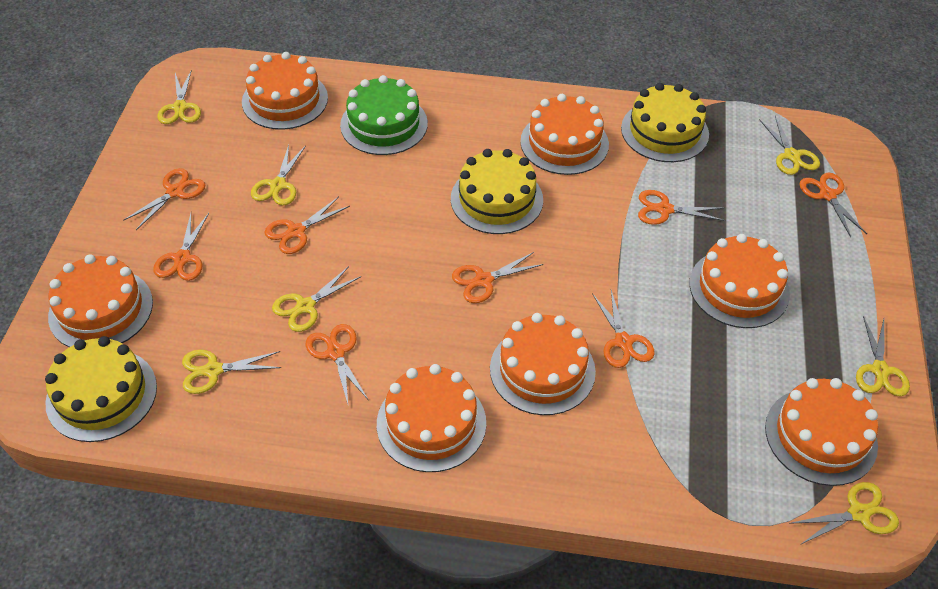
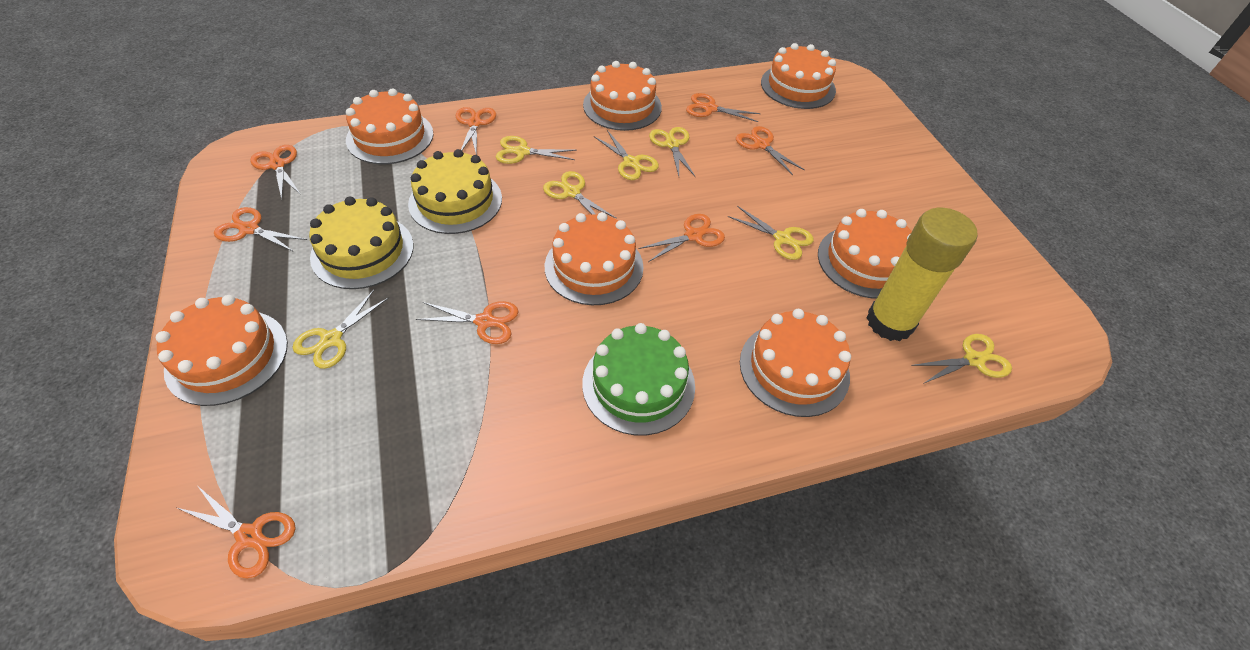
yellow cake: [45,336,157,442] [451,149,543,234] [621,83,709,162] = 3 -> [309,197,414,289] [408,149,502,234] = 2
yellow glue stick: none = 0 -> [866,208,978,341] = 1

